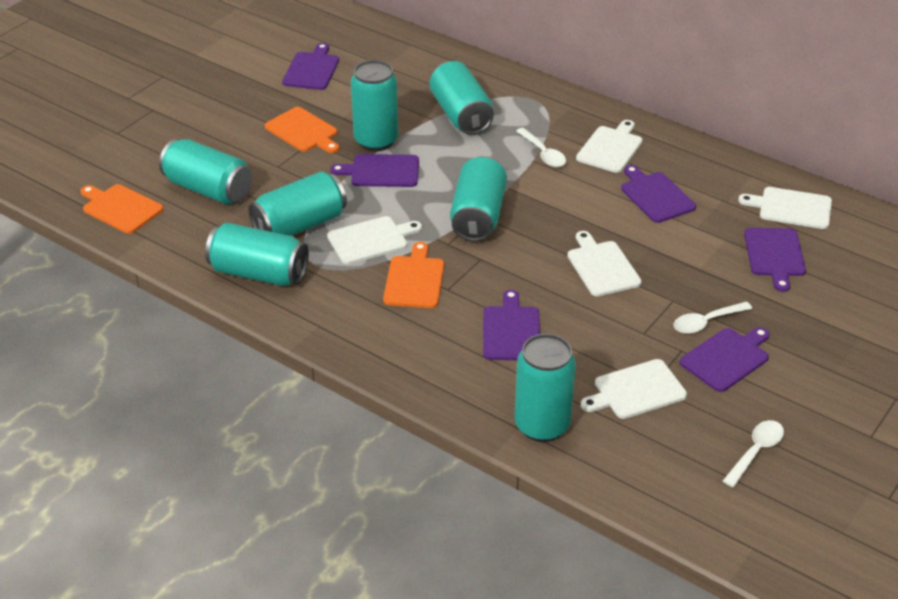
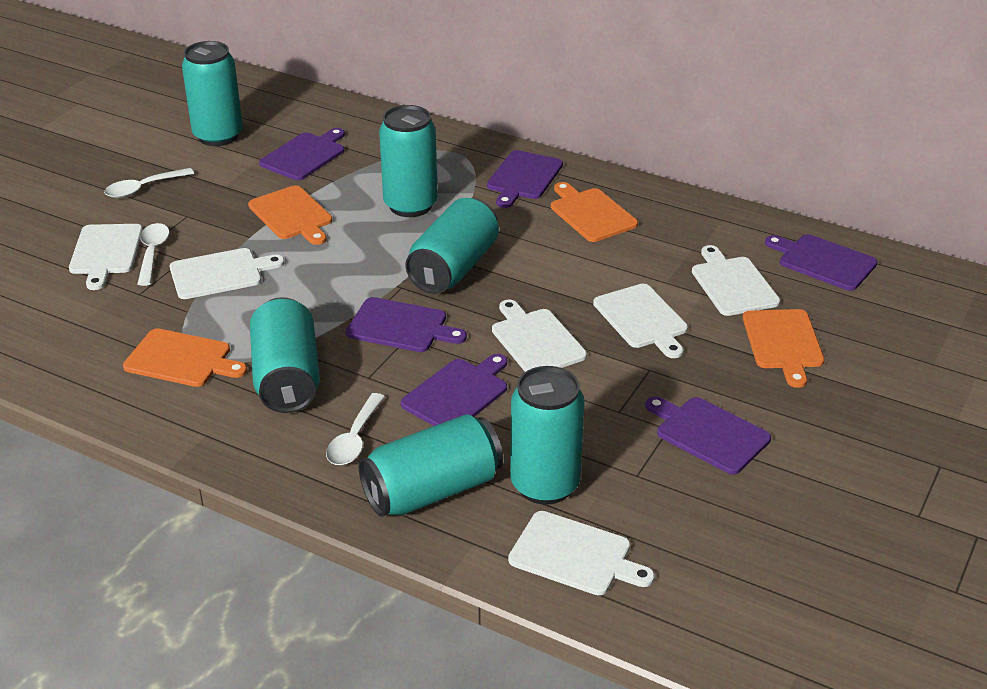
orange cutting board: [80,184,163,234] [265,107,339,153] [383,242,444,308] = 3 -> [123,328,247,387] [248,185,332,245] [551,182,638,242] [743,309,824,388] = 4
turquoise can: [159,139,252,204] [205,223,309,286] [249,171,347,236] [351,60,398,151] [430,61,494,135] [450,156,507,242] [514,334,576,442] = 7 -> [182,41,243,146] [250,297,320,413] [359,414,503,517] [379,105,438,217] [405,198,499,294] [510,366,585,505] = 6
white cutting board: [327,216,422,265] [567,231,641,296] [576,120,643,173] [580,359,687,419] [738,187,832,229] = 5 -> [69,224,143,290] [170,248,284,299] [492,299,587,372] [508,511,655,595] [593,284,688,358] [692,245,780,316] = 6

